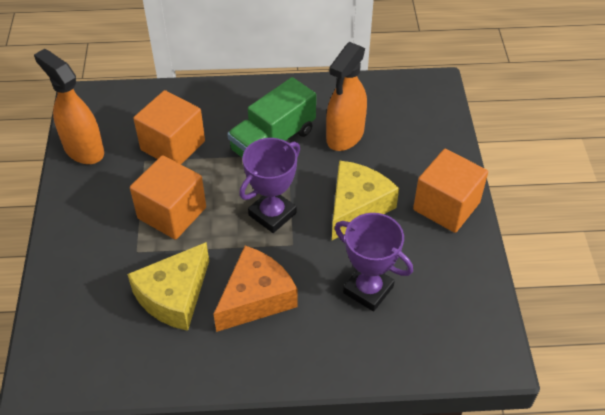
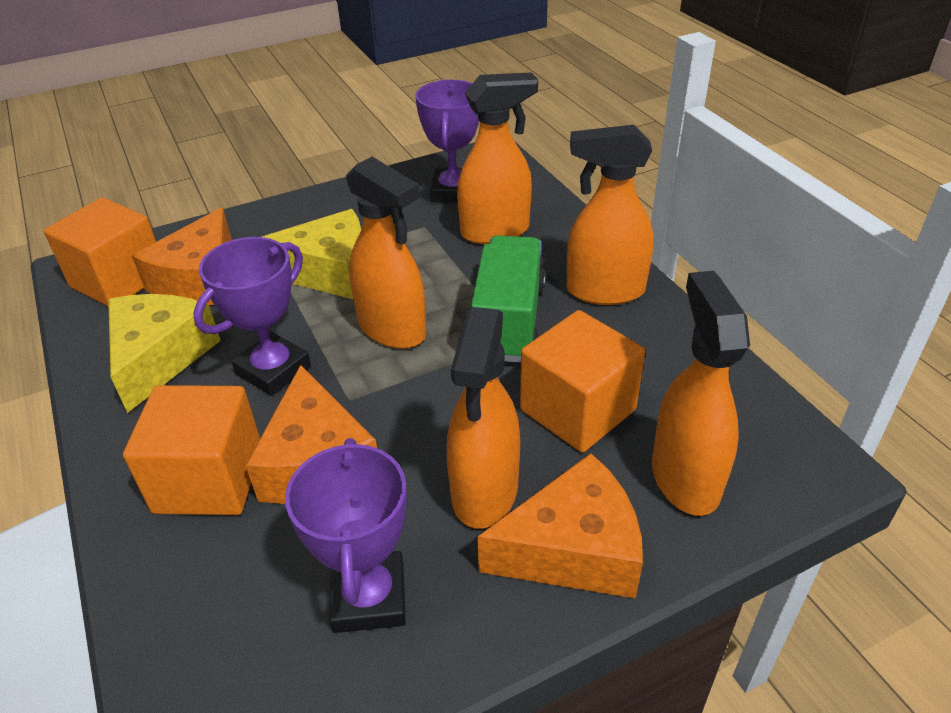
orange cheese: [213,246,298,332] = 1 -> [132,207,232,305] [246,365,377,504] [477,453,643,599] = 3
orange spray bottle: [34,49,104,164] [326,42,367,151] = 2 -> [346,157,426,349] [447,307,520,529] [457,72,538,244] [567,125,654,305] [652,271,750,516] = 5
purple trophy: [239,138,300,233] [335,213,413,311] = 2 -> [193,237,311,396] [285,438,407,633] [415,80,479,203] = 3

